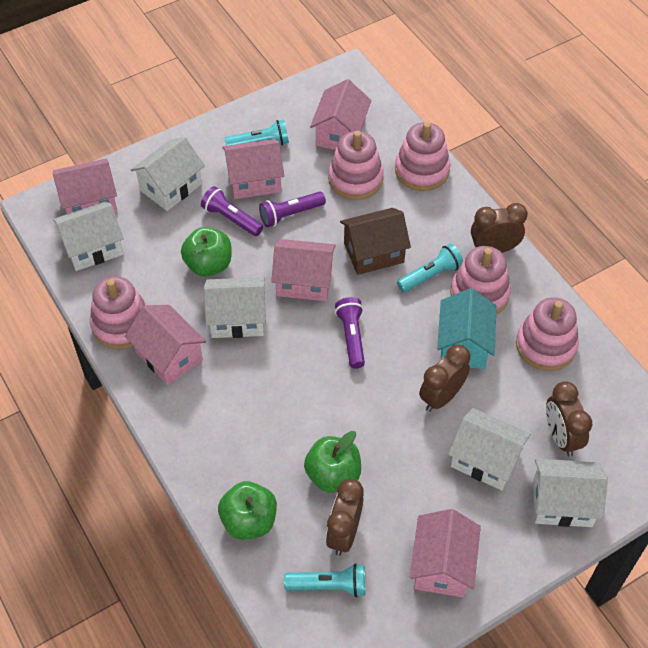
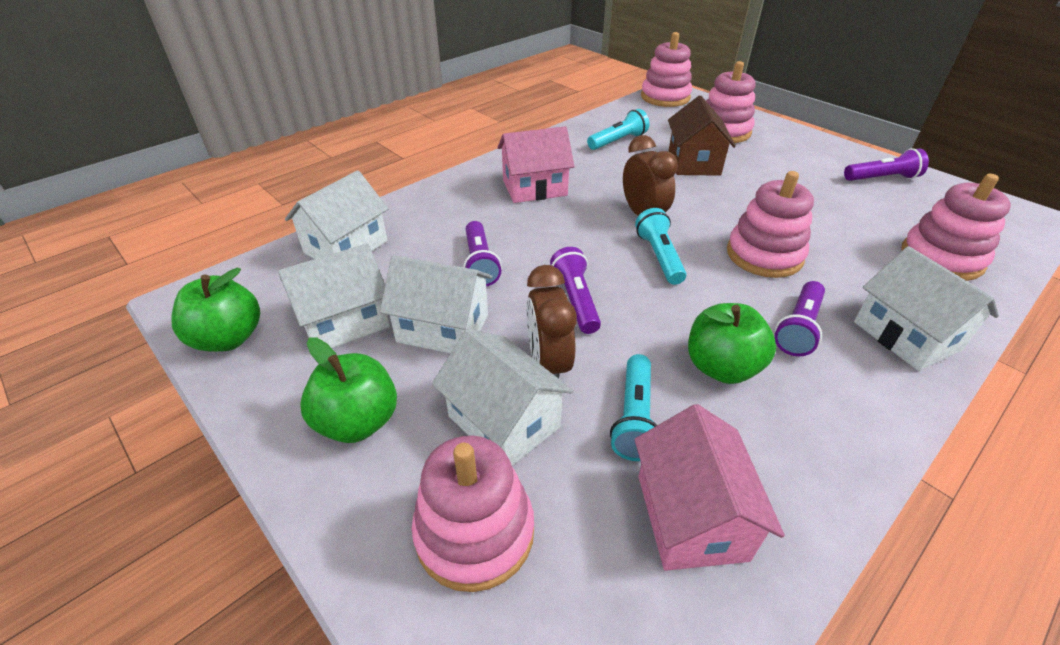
brown clock: [326,479,364,556] [419,344,470,412] [471,203,528,253] [546,381,592,457] = 4 -> [526,265,577,378] [623,135,678,216] = 2
pink house: [53,158,117,214] [125,305,206,385] [223,139,284,199] [271,239,336,301] [310,79,371,150] [410,509,481,597] = 6 -> [497,126,575,203] [635,404,785,571] = 2
purple flashlight: [201,186,263,236] [259,192,326,227] [335,297,365,369] = 3 -> [464,221,502,287] [550,247,601,334] [774,281,825,356] [844,148,929,181] = 4
turquoise house: [437,288,497,369] = 1 -> none = 0

